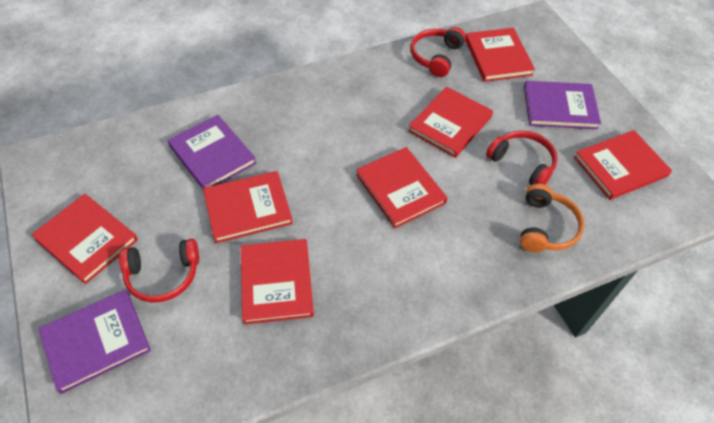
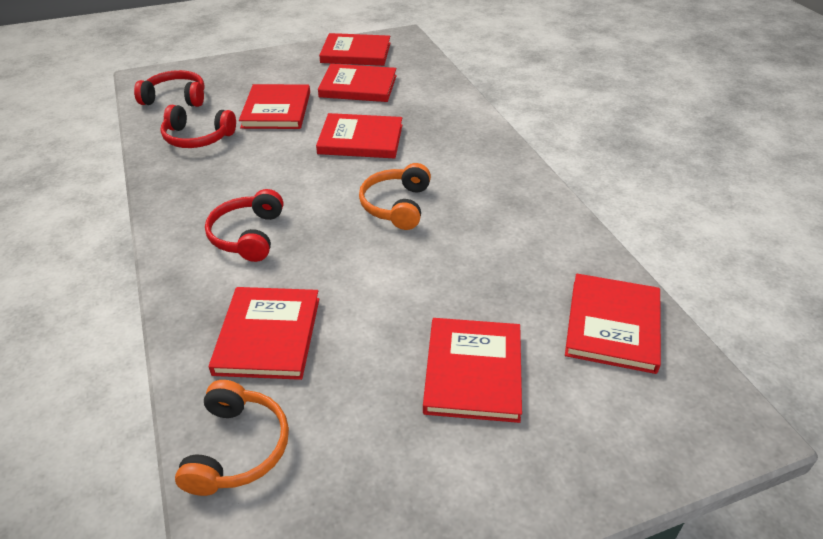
orange headphones: [520,184,584,252] = 1 -> [175,380,289,496] [359,163,431,230] = 2
purple book: [38,290,151,394] [168,115,257,189] [524,81,601,129] = 3 -> none = 0

